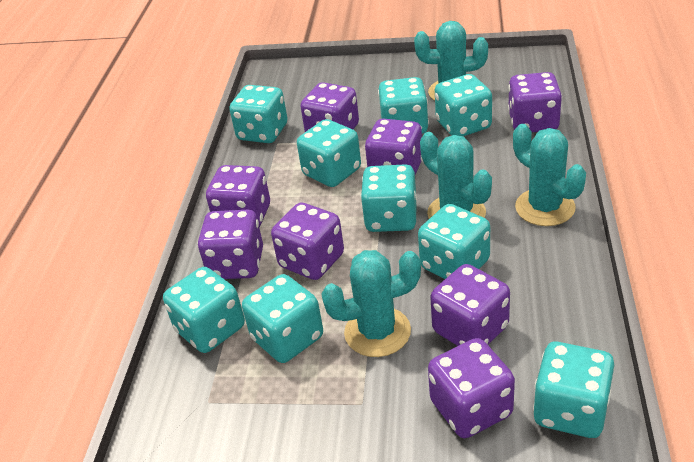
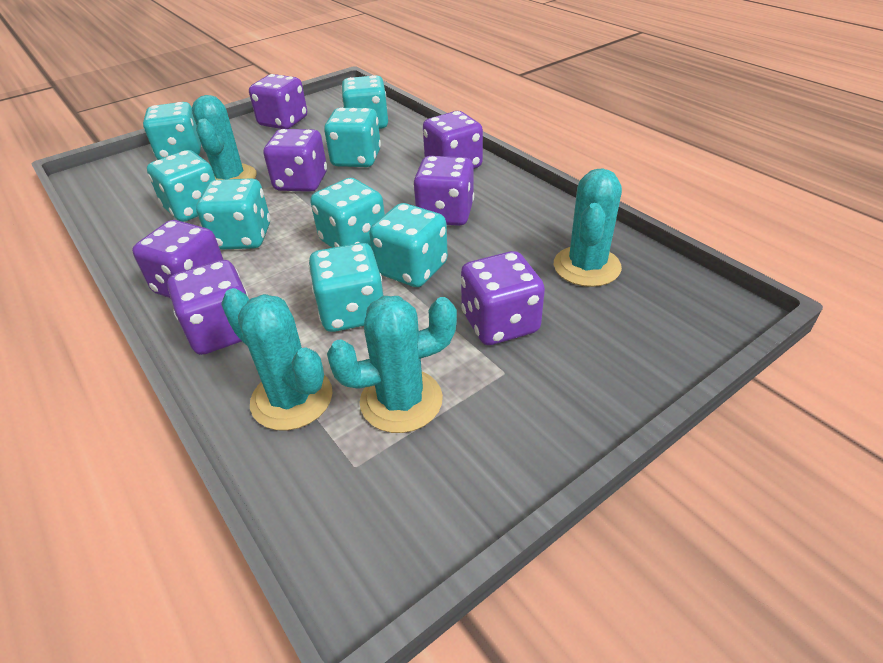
purple dice: [198,210,263,279] [206,165,270,227] [271,203,344,280] [300,82,359,132] [365,119,422,175] [428,338,515,438] [430,264,510,346] [508,72,562,132] = 8 -> [132,220,224,298] [167,260,248,355] [249,74,307,129] [264,129,327,192] [413,156,474,226] [423,111,483,169] [461,251,545,345] = 7
turquoise dice: [163,267,245,353] [229,85,287,143] [242,274,323,363] [297,119,361,187] [361,164,417,232] [378,77,429,134] [418,204,490,279] [435,74,492,136] [533,342,614,438] = 9 -> [143,102,201,160] [147,150,216,222] [196,178,270,250] [309,243,383,332] [310,178,385,248] [324,108,381,167] [341,75,388,129] [369,203,448,287] = 8

